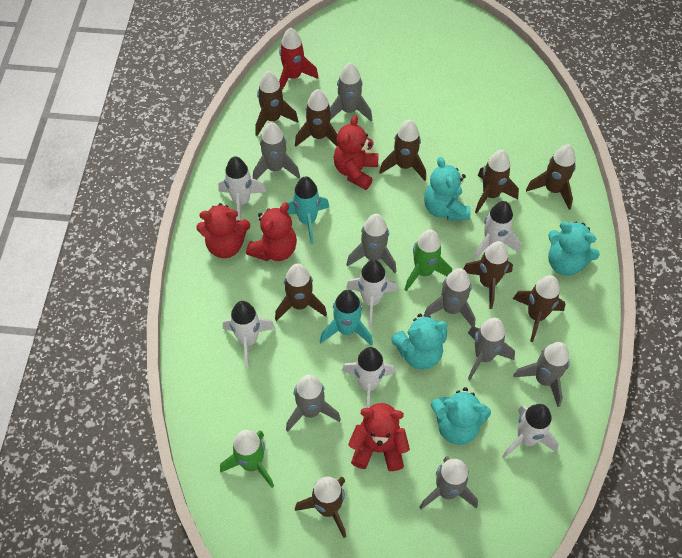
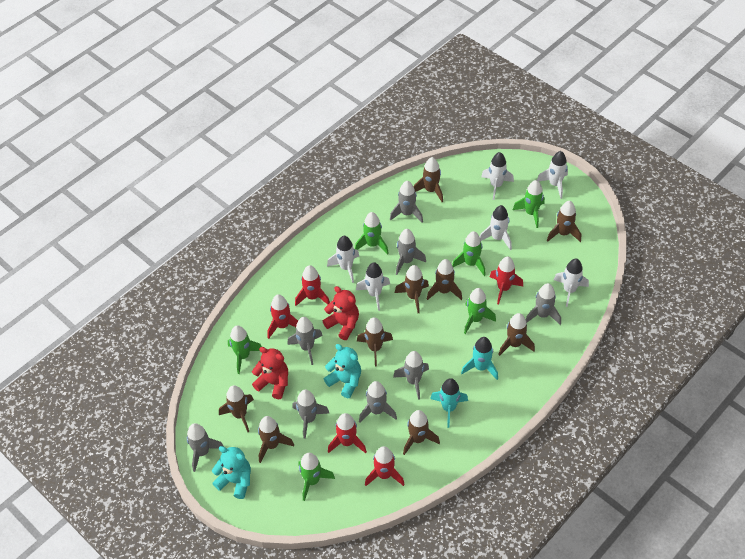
green rocket: [220,430,274,488] [405,230,452,291] = 2 -> [228,325,262,374] [299,453,335,501] [355,212,389,255] [452,231,485,276] [464,288,496,334] [513,180,545,228] = 6
red rocket: [279,27,319,90] = 1 -> [267,294,298,339] [295,265,330,306] [328,413,367,453] [365,446,405,486] [490,257,523,304] = 5
red teddy bear: [196,203,250,258] [246,202,297,261] [333,115,379,190] [348,403,410,471] = 4 -> [252,347,288,399] [323,286,359,340] = 2
turquoise teddy bear: [391,314,448,370] [424,157,470,221] [431,387,491,445] [548,221,600,276] = 4 -> [212,446,251,499] [324,344,361,398] = 2

